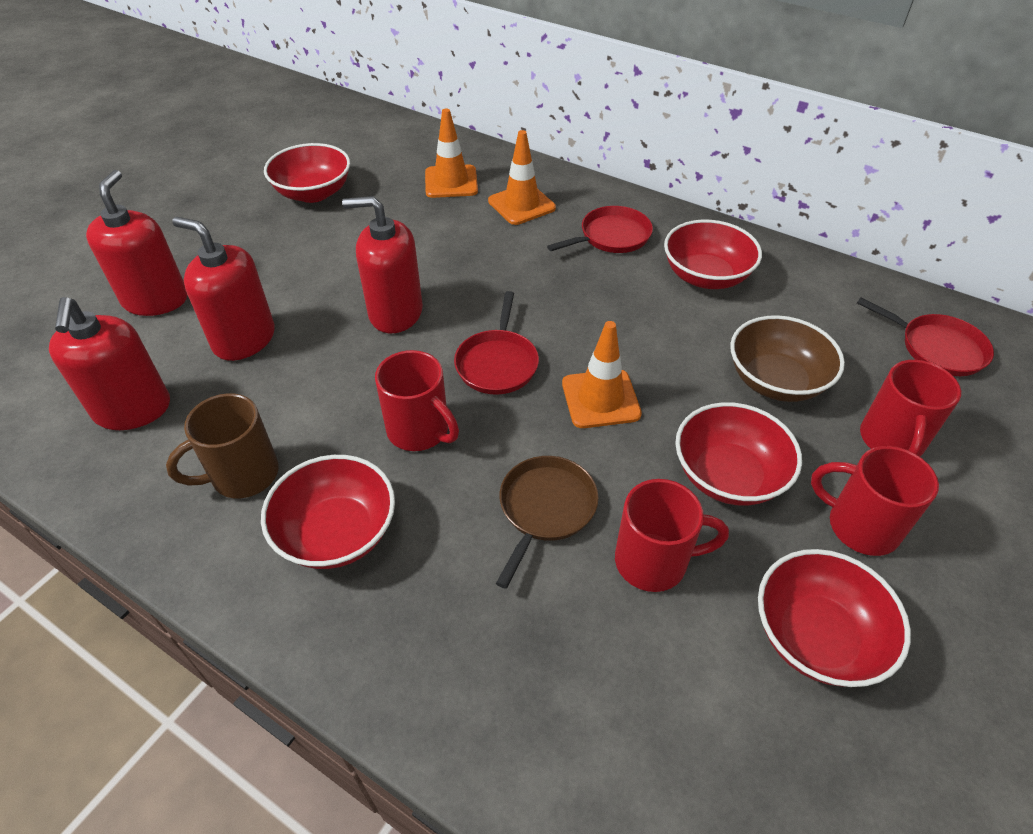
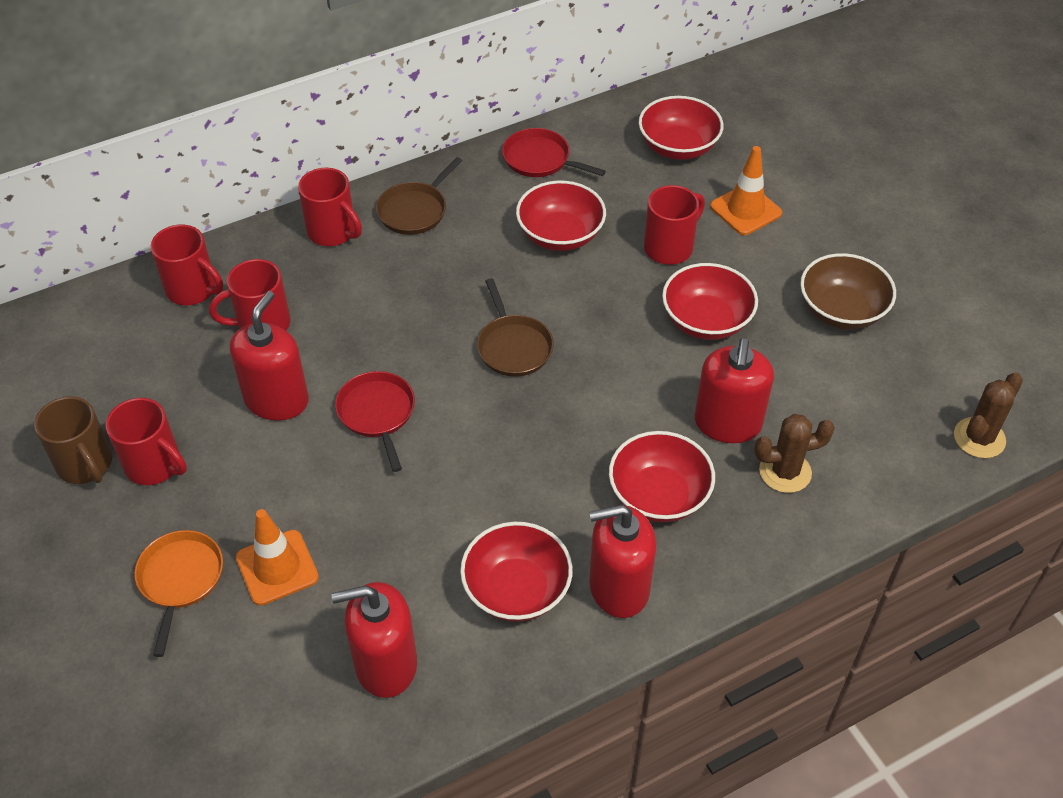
brown cactus: none = 0 -> [754,414,835,493] [954,372,1023,458] = 2
brown pan: [496,456,599,589] = 1 -> [376,157,462,235] [477,278,554,377] = 2
orange pan: none = 0 -> [135,530,223,657] = 1
orange traffic cone: [425,108,478,198] [488,130,556,225] [562,321,642,428] = 3 -> [236,509,319,606] [710,146,782,235] = 2
red mug: [375,350,459,451] [615,479,729,592] [811,446,939,556] [860,360,961,457] = 4 -> [106,398,187,485] [151,225,223,305] [209,259,291,330] [298,168,362,246] [644,185,705,265] = 5
red pan: [454,291,539,395] [547,206,653,253] [857,298,994,376] = 3 -> [335,371,415,472] [502,128,606,177] = 2

